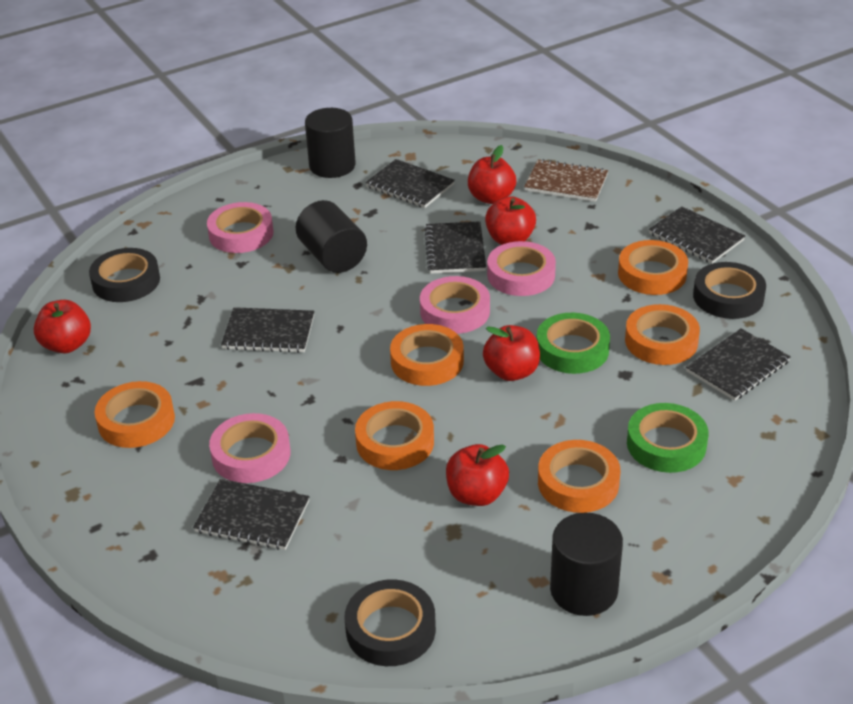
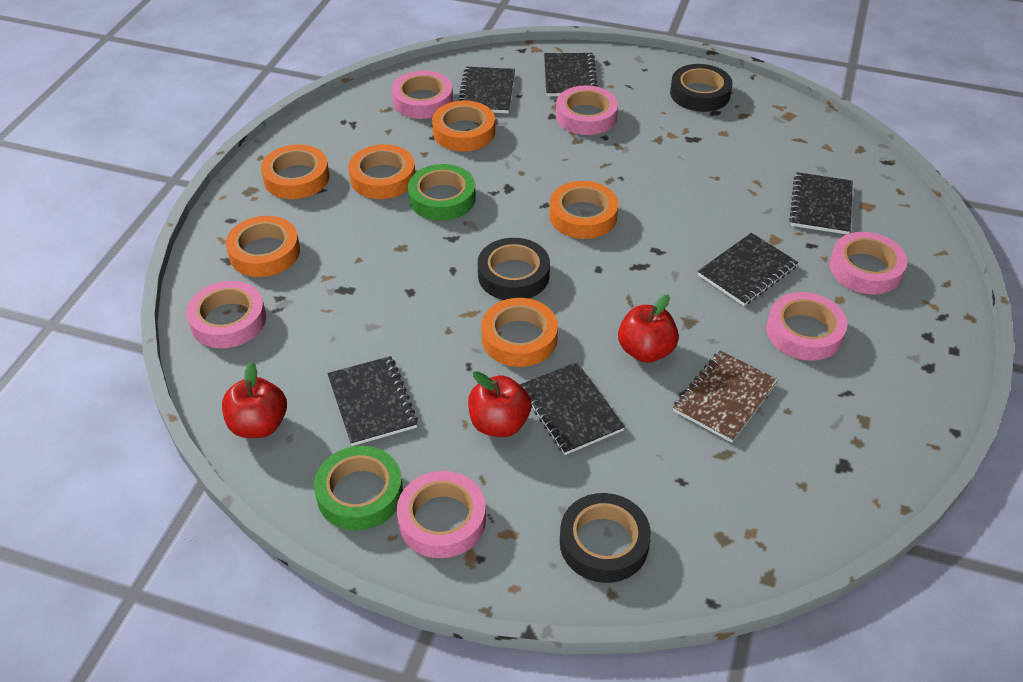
black cylinder: [296,200,367,273] [305,108,356,178] [550,513,623,616] = 3 -> none = 0
pink tape: [207,202,274,253] [209,413,290,483] [420,276,490,334] [487,241,556,296] = 4 -> [186,281,266,348] [392,70,453,119] [397,471,486,558] [556,85,618,135] [766,292,847,361] [829,232,907,295] = 6
red apple: [34,300,91,354] [446,444,509,506] [468,145,516,204] [483,325,540,381] [485,196,536,245] = 5 -> [222,362,287,438] [468,371,532,437] [618,295,679,363] = 3

